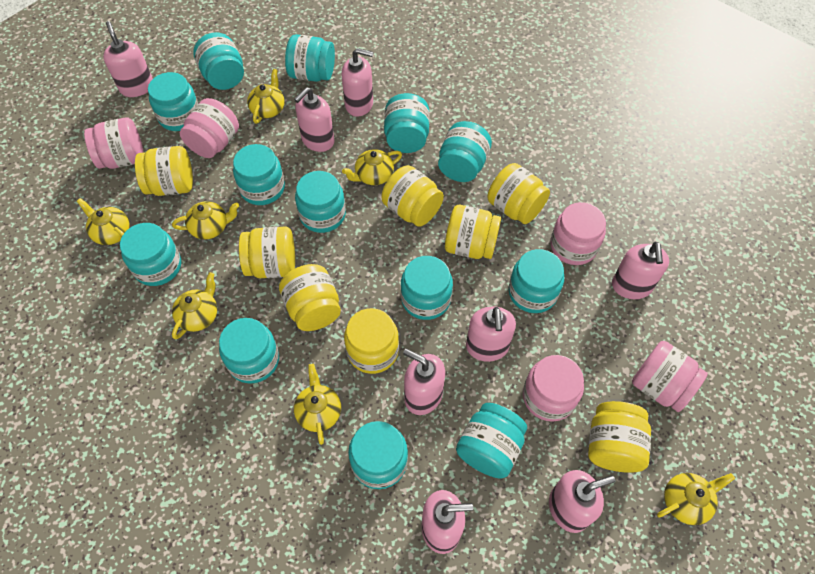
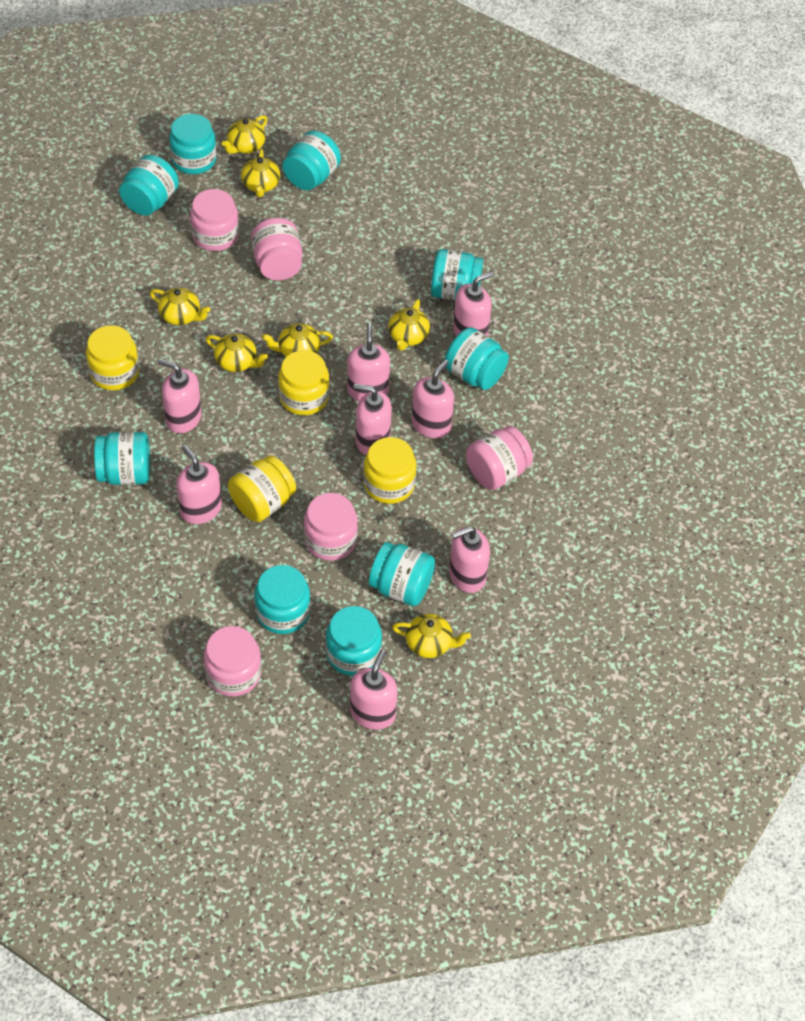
turquoise jar: [120,223,181,286] [148,72,199,131] [193,32,244,90] [219,318,279,383] [233,144,285,205] [285,34,335,82] [295,171,346,233] [348,421,408,489] [384,93,429,153] [401,256,453,320] [438,121,492,182] [456,403,527,479] [509,249,564,313] = 13 -> [94,432,150,485] [119,155,179,216] [169,114,217,174] [254,565,310,634] [282,130,341,190] [326,606,382,676] [369,542,435,606] [431,249,483,300] [445,327,509,390] = 9
yellow jar: [135,146,193,196] [239,226,295,278] [279,264,341,331] [344,308,399,374] [382,165,444,227] [445,205,501,259] [487,163,550,224] [588,401,651,473] = 8 -> [86,325,139,390] [228,455,296,522] [278,350,329,415] [363,437,416,504] = 4

